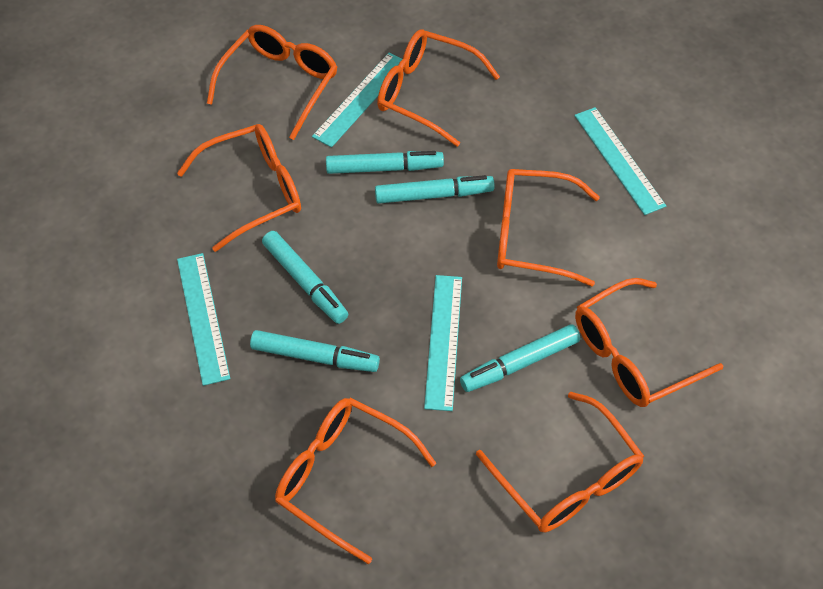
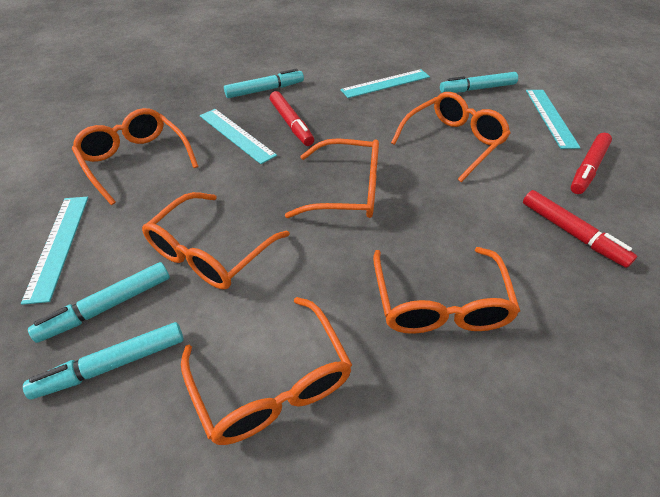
orange glasses: [177,124,301,252] [207,25,337,140] [275,398,436,564] [377,29,500,147] [476,392,644,532] [497,169,600,287] [575,278,723,407] = 7 -> [72,108,199,205] [142,192,290,289] [181,297,352,445] [285,138,379,218] [373,247,520,334] [391,92,511,182] = 6
red marker: none = 0 -> [270,91,314,146] [523,190,637,268] [570,133,612,194] = 3
turquoise marker: [250,330,380,372] [262,231,348,324] [326,151,444,174] [375,175,495,204] [460,324,580,392] = 5 -> [23,322,184,400] [28,262,170,343] [224,69,304,98] [440,72,518,93] = 4

